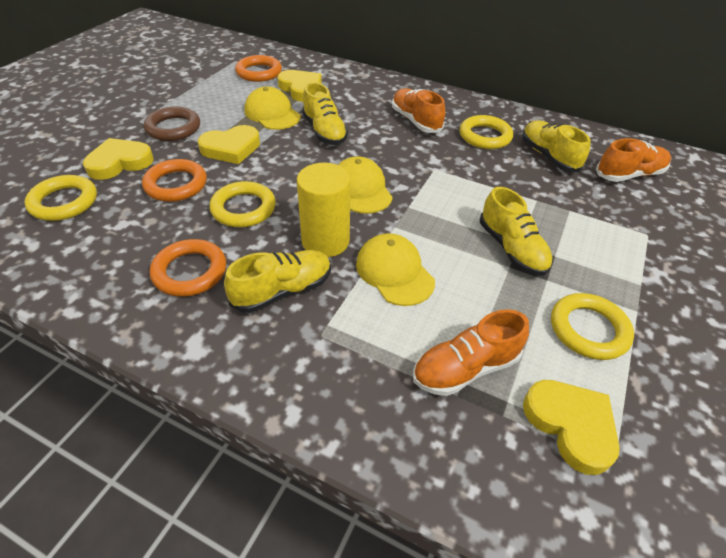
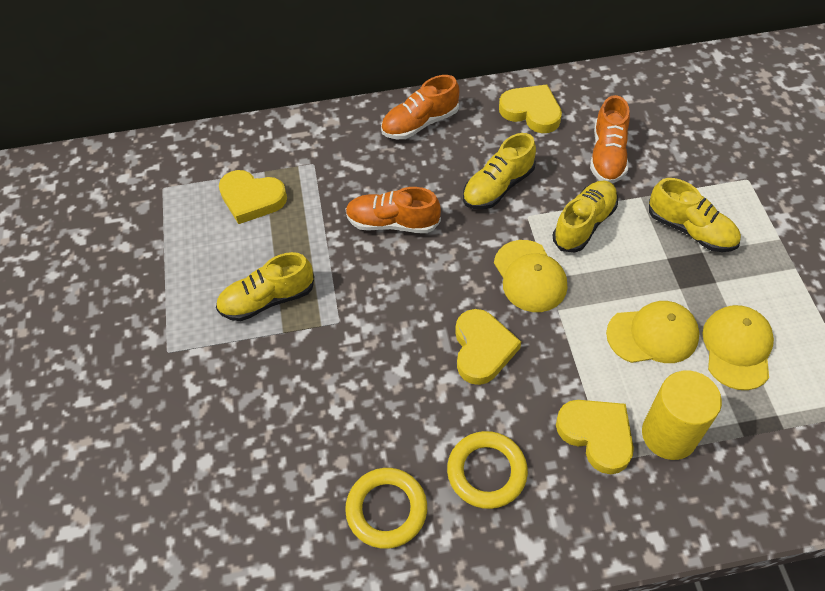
brown ring: [144,107,200,141] = 1 -> none = 0
orange ring: [142,159,207,202] [150,239,226,297] [235,55,282,82] = 3 -> none = 0
yellow ring: [25,175,97,221] [210,181,276,227] [460,115,513,149] [551,293,634,360] = 4 -> [345,468,427,549] [447,431,528,509] = 2

